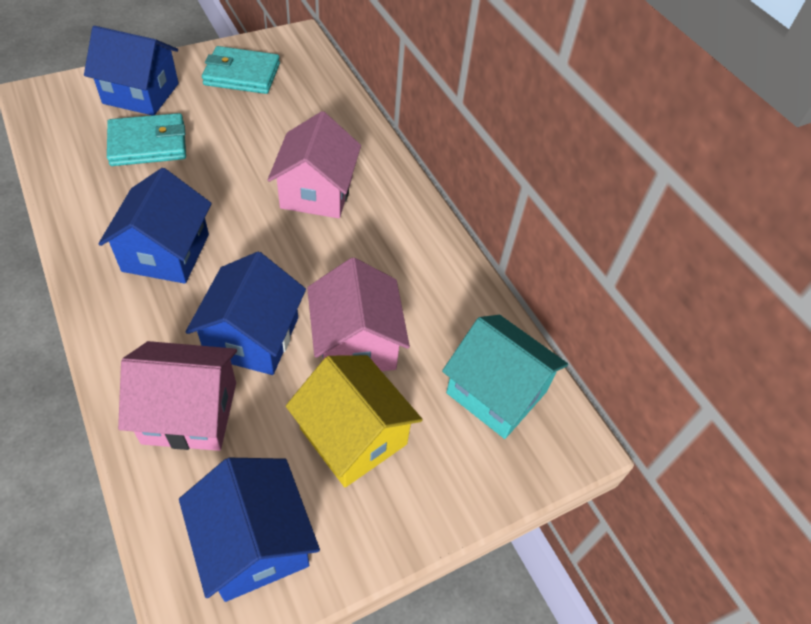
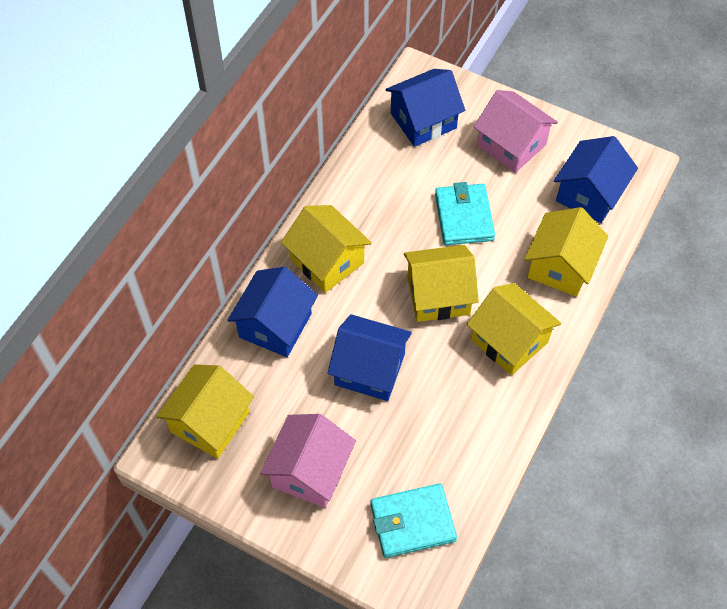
pink house: [118,341,237,451] [268,111,361,218] [307,257,410,371] = 3 -> [260,414,356,508] [473,90,558,173] = 2
turquoise house: [442,315,568,439] = 1 -> none = 0
yellow house: [286,355,423,488] = 1 -> [156,364,254,458] [281,205,372,293] [404,245,479,322] [467,283,561,376] [524,207,608,297] = 5

